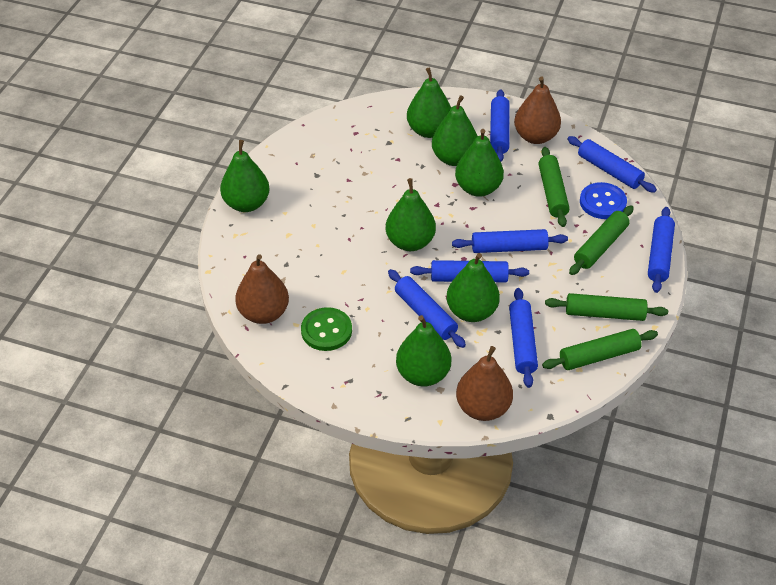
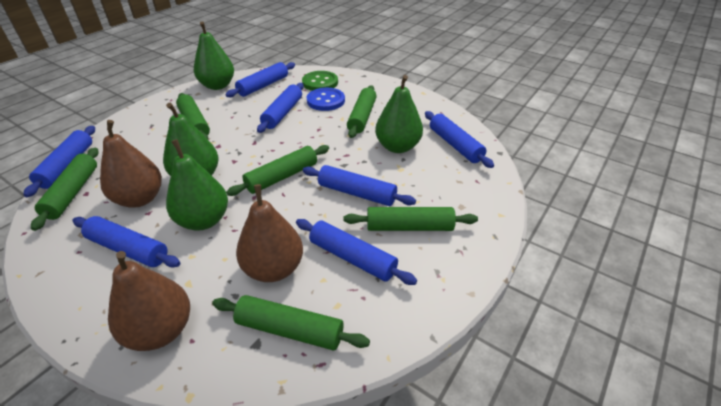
green pear: [220,140,270,212] [386,178,436,251] [396,315,451,387] [407,68,451,138] [432,95,478,166] [446,253,500,322] [455,129,504,197] = 7 -> [163,103,218,176] [166,139,228,231] [194,22,234,90] [375,75,423,153] = 4
green rolling pin: [539,147,570,227] [542,329,658,370] [545,293,668,321] [569,205,634,275] = 4 -> [31,148,98,231] [176,93,210,139] [212,295,370,350] [226,145,329,196] [343,207,478,231] [347,85,376,138] = 6

